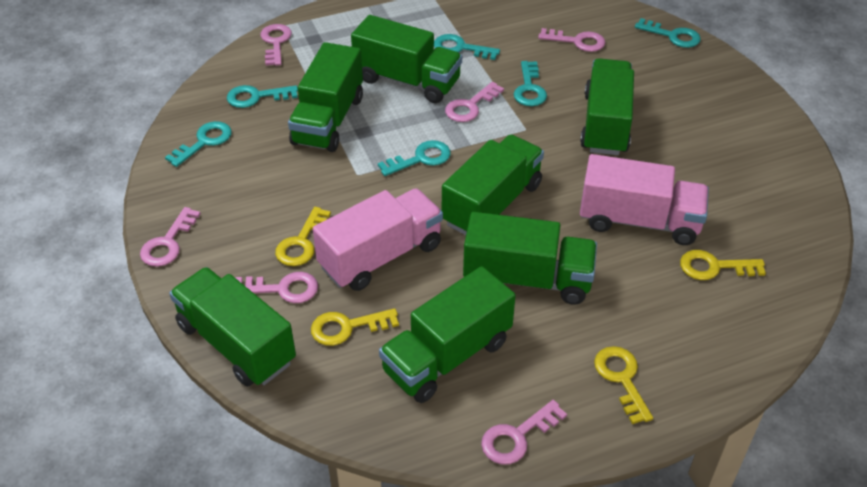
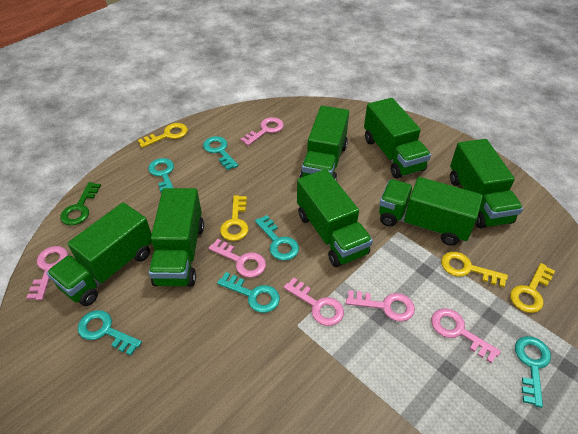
green key: none = 0 -> [60,182,101,225] = 1
pink truck: [313,188,443,291] [580,154,709,245] = 2 -> none = 0

